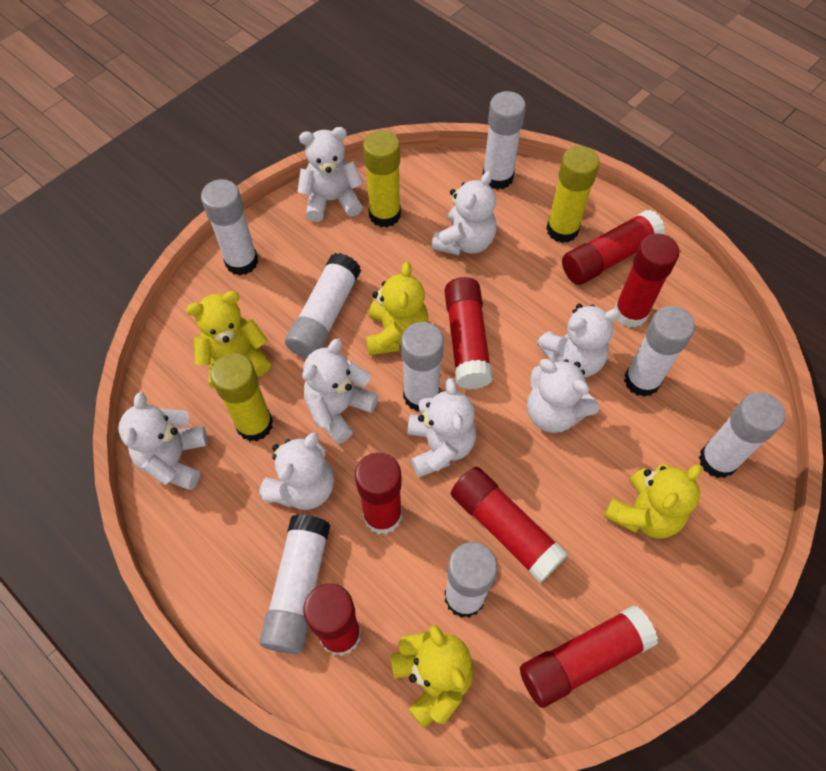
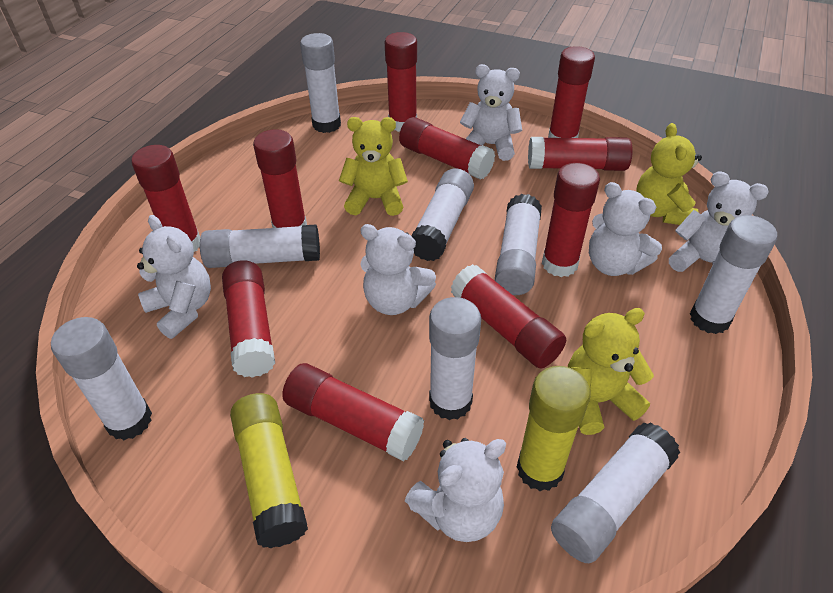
red glue stick: [303,583,361,656] [355,452,402,535] [445,277,493,389] [451,467,568,583] [520,605,658,708] [562,209,665,285] [614,234,679,328] = 7 -> [131,145,200,252] [222,260,275,378] [253,129,307,228] [282,363,424,462] [385,32,417,132] [399,117,495,180] [451,264,566,368] [528,137,633,171] [542,163,600,277] [548,46,595,138] = 10
white teddy bear: [118,392,208,490] [259,432,334,510] [297,127,364,222] [302,338,379,444] [407,378,476,477] [431,171,497,255] [527,359,599,433] [537,304,621,378] = 8 -> [137,215,211,339] [360,224,436,315] [405,438,506,542] [460,64,522,161] [589,182,662,276] [669,171,769,272] = 6
yellow glue stick: [210,353,273,441] [363,130,401,227] [546,146,600,243] = 3 -> [230,393,308,548] [517,366,591,491] = 2
yellow teddy bear: [186,291,271,388] [366,262,429,355] [390,625,474,729] [604,464,702,539] = 4 -> [339,117,408,216] [568,308,654,435] [636,123,702,225] = 3

